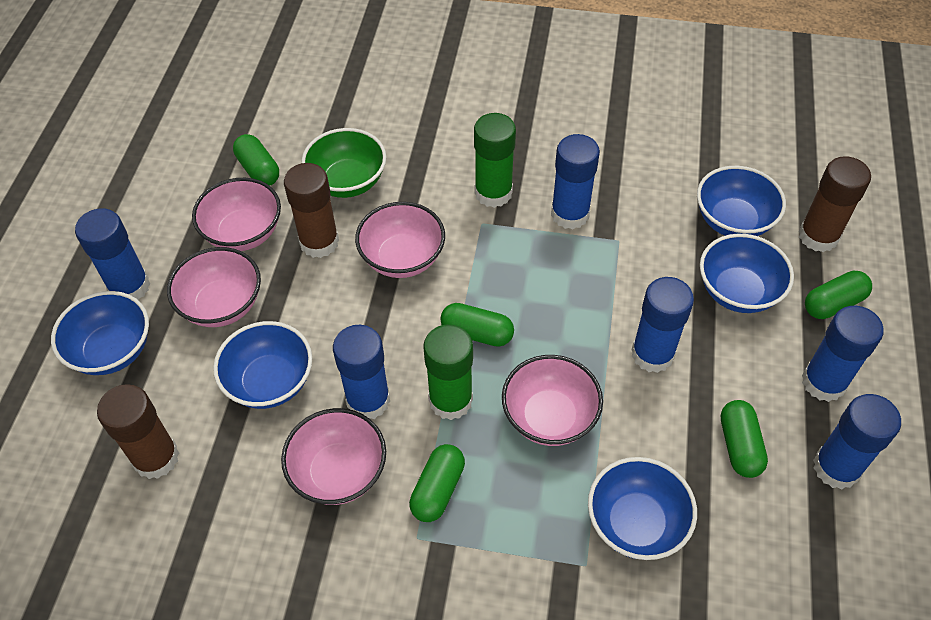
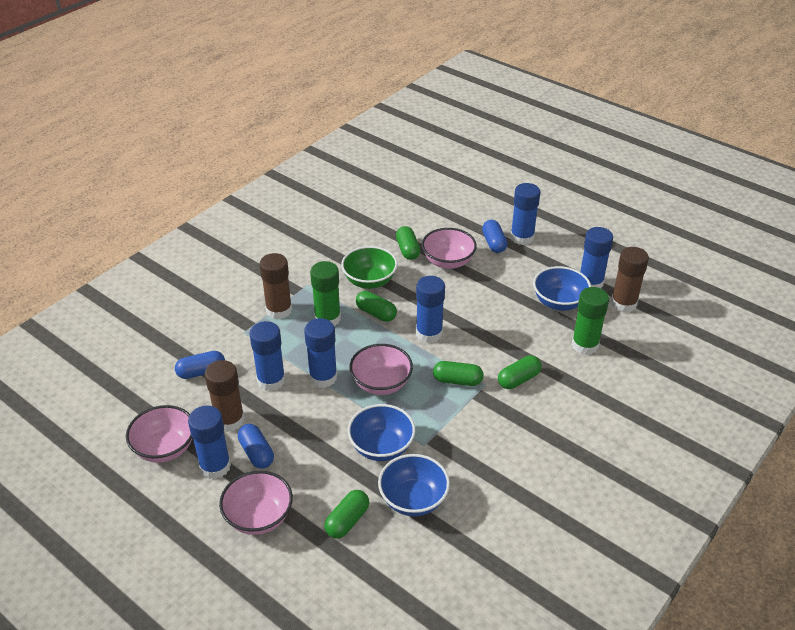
blue bowl: [51,291,149,375] [213,321,312,409] [588,457,697,560] [697,166,786,236] [700,234,794,313] = 5 -> [348,404,415,461] [378,454,450,516] [533,266,591,311] = 3
blue capsule: none = 0 -> [175,351,225,379] [238,424,274,469] [482,220,508,253] = 3
pink bowl: [167,247,261,327] [192,178,281,251] [281,408,386,505] [355,202,445,278] [502,355,603,446] = 5 -> [126,405,192,463] [219,471,293,535] [349,344,413,395] [422,228,477,269] = 4

